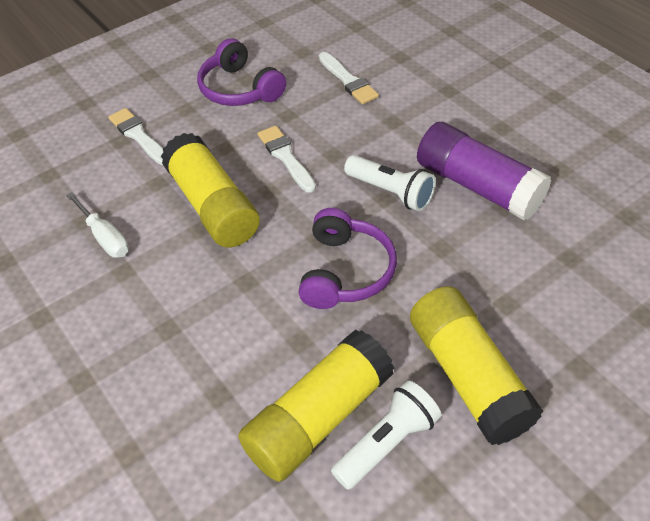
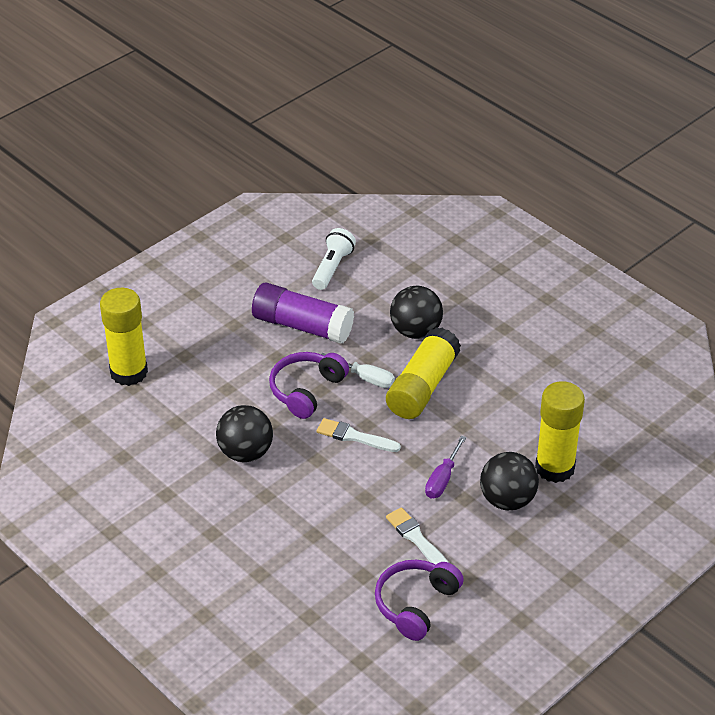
black ball: none = 0 -> [216,405,273,462] [390,286,443,339] [480,452,539,510] = 3
purple screwdriver: none = 0 -> [425,436,466,499] = 1
white brush: [108,108,163,165] [257,126,316,193] [319,52,379,104] = 3 -> [317,418,401,452] [386,507,449,564] = 2
white flashlight: [331,381,441,490] [344,155,436,211] = 2 -> [312,228,356,290] = 1

